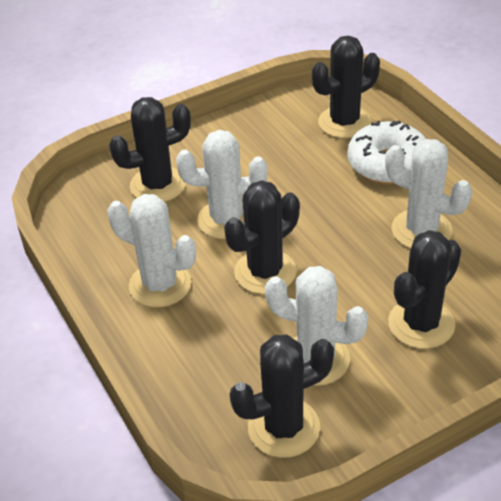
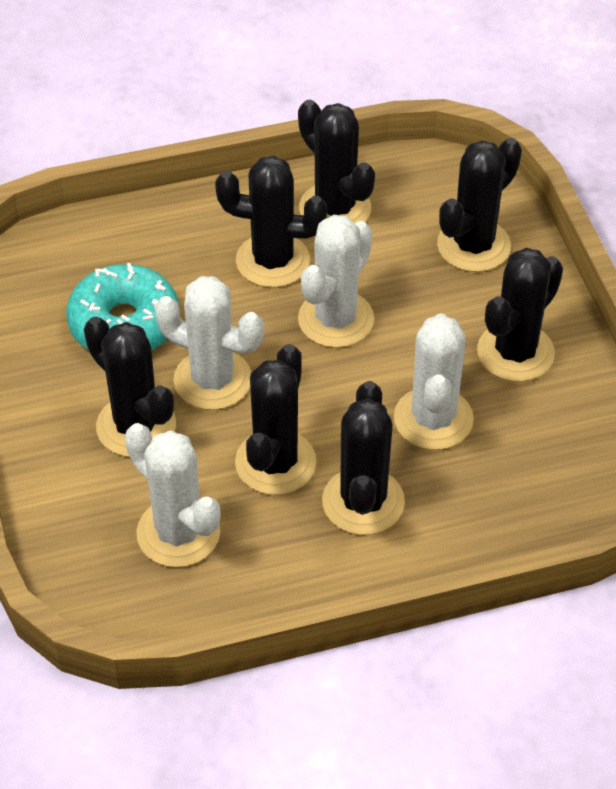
black cactus: [109,97,191,202] [224,180,300,294] [230,334,334,458] [312,36,380,138] [388,230,461,349] = 5 -> [84,316,176,457] [215,155,327,288] [235,344,317,495] [298,100,375,224] [322,381,405,535] [437,138,522,272] [477,248,563,382] = 7
turquoise donut: none = 0 -> [66,263,179,351] = 1
white donut: [348,121,426,184] = 1 -> none = 0

